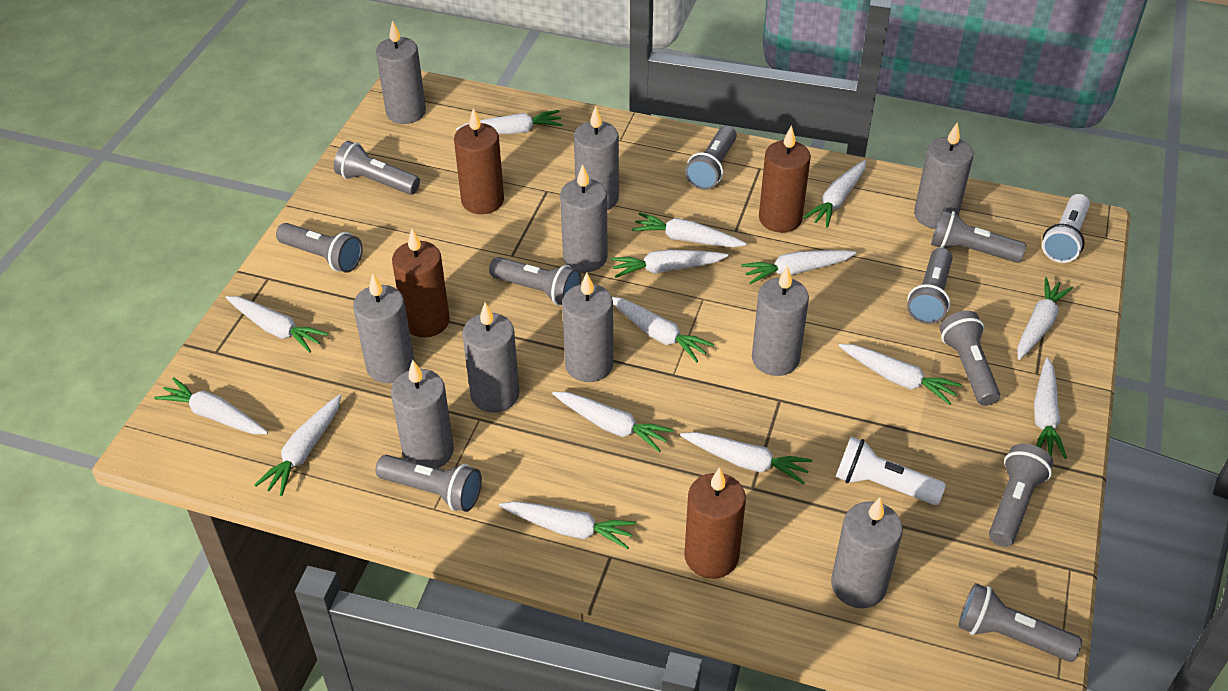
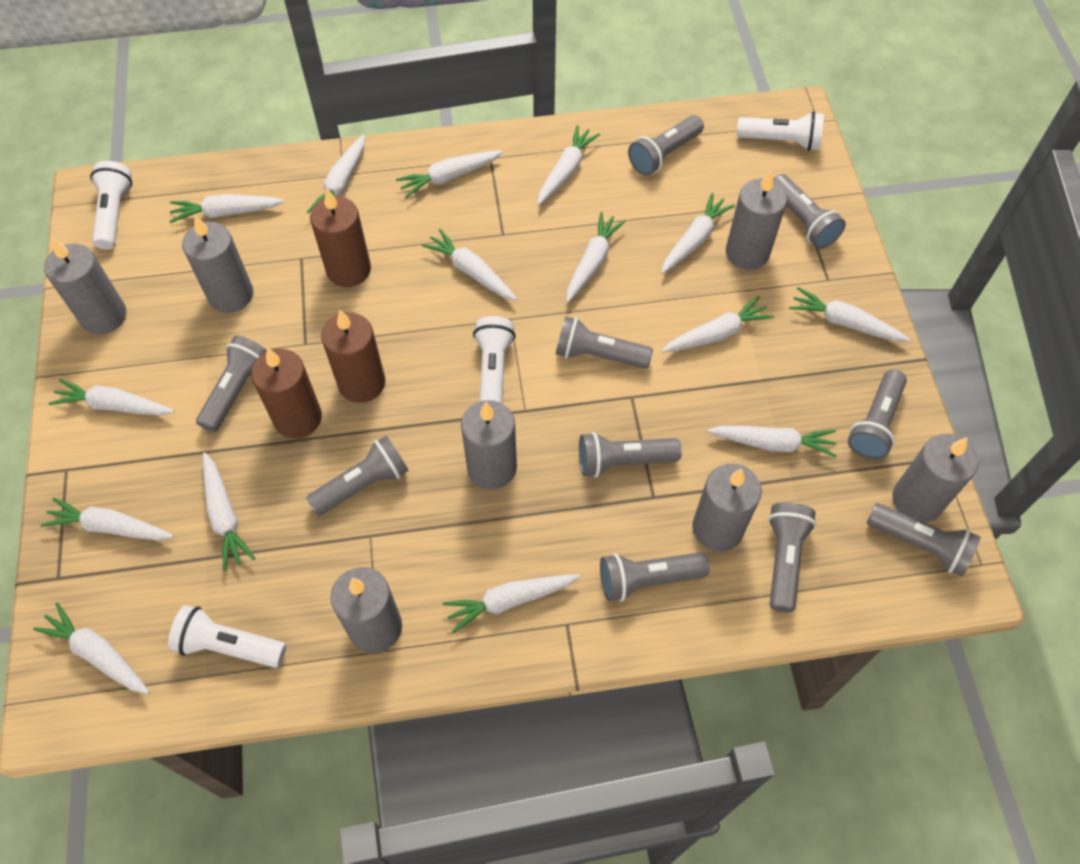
brown candle: [392,229,450,338] [454,108,504,214] [685,467,746,579] [759,125,811,233] = 4 -> [251,348,322,439] [310,189,371,287] [321,310,385,403] = 3
grey candle: [353,274,415,383] [376,20,426,124] [391,360,454,468] [462,302,520,413] [560,164,608,272] [562,272,613,382] [574,106,619,210] [752,266,809,376] [831,497,903,608] [914,122,973,229] = 10 -> [44,238,126,334] [182,216,253,313] [331,567,402,653] [461,400,517,489] [692,464,762,552] [726,171,787,270] [892,434,978,522] = 7
white flashlight: [836,437,946,505] [1042,194,1090,263] = 2 -> [90,161,132,250] [168,605,286,668] [473,316,516,403] [737,111,824,151] = 4

